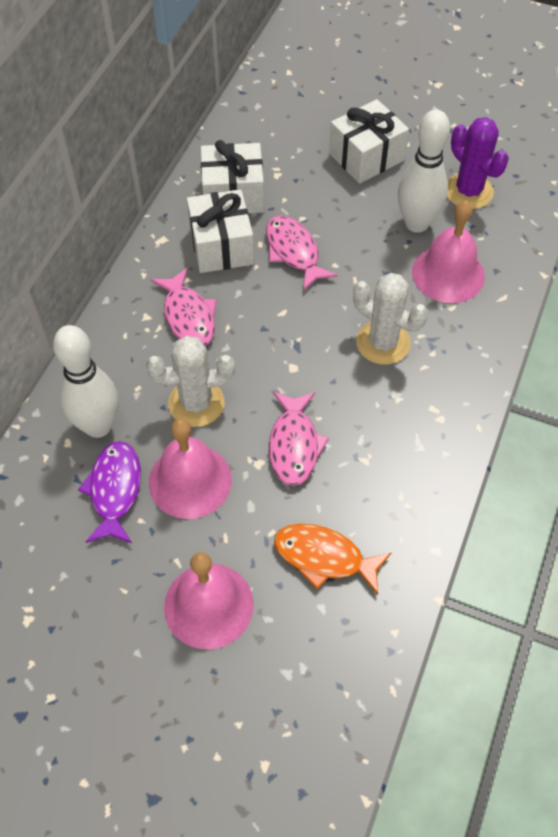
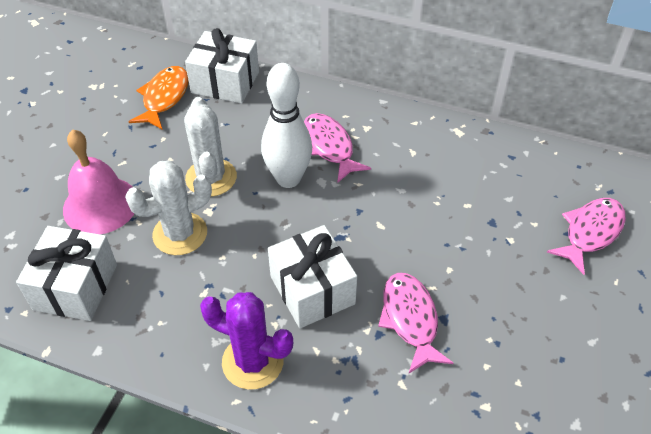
pink bell: [149,419,232,519] [164,552,254,649] [412,201,485,303] = 3 -> [63,130,134,234] = 1
purple fish: [78,441,141,543] = 1 -> none = 0
white bowling pin: [53,325,119,438] [398,110,450,233] = 2 -> [261,63,312,188] = 1

